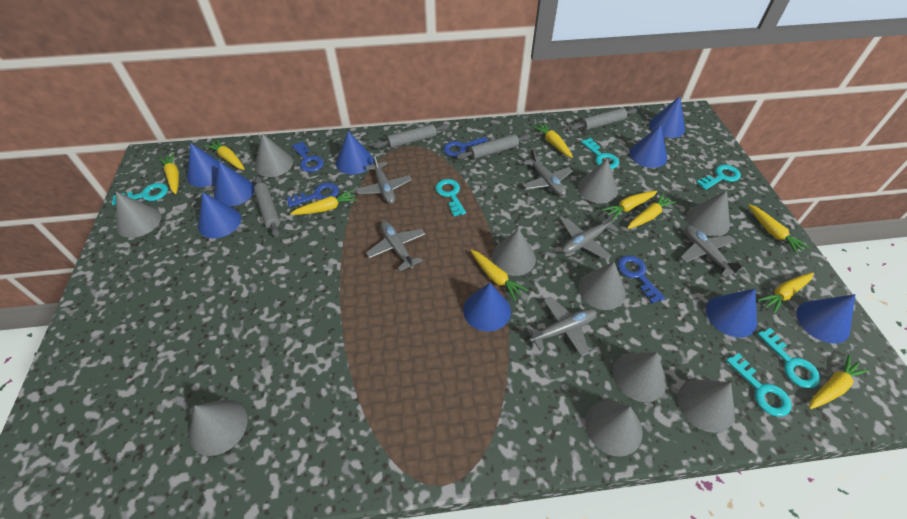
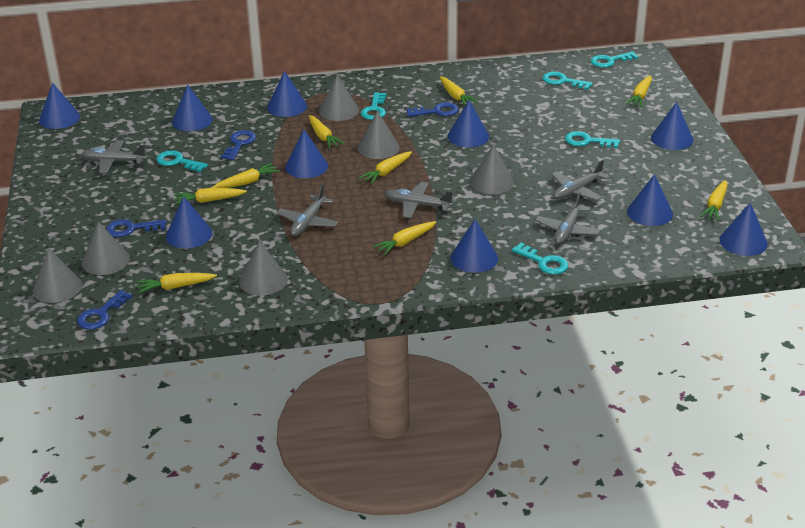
blue cone: [187,143,219,187] [198,192,241,238] [214,161,254,206] [336,131,373,175] [463,283,511,332] [629,125,667,168] [649,96,685,138] [706,289,757,338] [796,294,855,343] = 9 -> [39,82,80,129] [166,196,212,248] [172,85,213,131] [267,71,307,117] [285,130,328,178] [448,100,489,147] [450,219,498,273] [627,174,673,226] [651,102,693,150] [719,203,768,256] = 10
grey cone: [116,192,161,238] [189,400,248,456] [255,133,293,177] [492,228,536,276] [578,158,618,203] [579,262,626,310] [585,400,643,457] [613,352,667,402] [677,379,735,433] [686,190,730,237] = 10 -> [32,248,82,303] [82,221,130,275] [239,241,288,296] [319,75,359,121] [357,111,400,159] [470,144,514,194] = 6
grey plane: [356,154,412,204] [366,221,426,271] [522,148,573,196] [525,297,597,357] [562,212,619,260] [681,226,744,277] = 6 -> [81,140,147,173] [276,185,339,236] [385,182,453,218] [535,192,601,245] [551,160,610,201] = 5
grey rolling pin: [254,176,280,238] [373,124,449,149] [456,134,531,160] [570,108,637,131] = 4 -> none = 0
yellow carrot: [159,153,179,194] [205,139,245,170] [290,190,358,215] [470,250,528,301] [532,122,573,158] [602,191,657,220] [627,193,676,229] [748,204,809,254] [758,273,814,314] [809,355,870,409] = 10 -> [137,273,217,293] [174,188,247,205] [212,163,280,188] [308,115,345,149] [359,151,412,184] [372,221,436,256] [440,76,478,107] [626,75,652,107] [700,180,728,221] = 9

